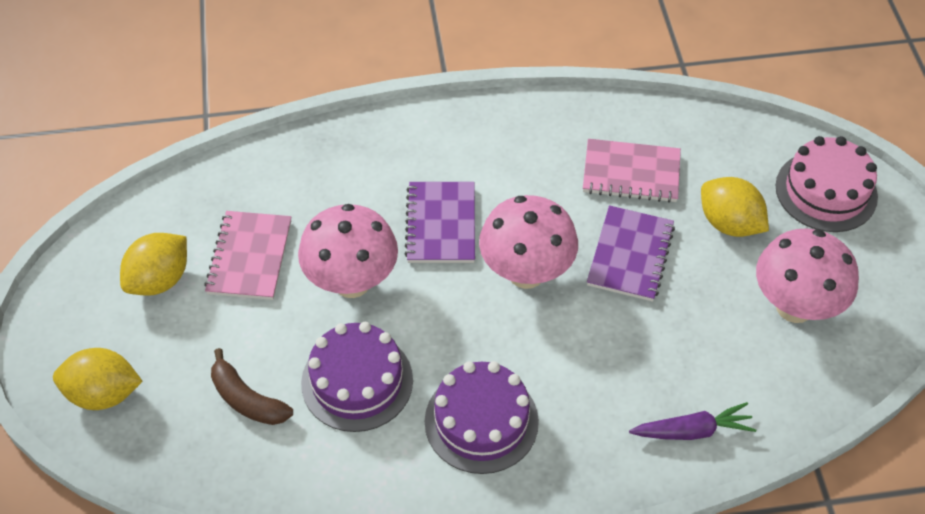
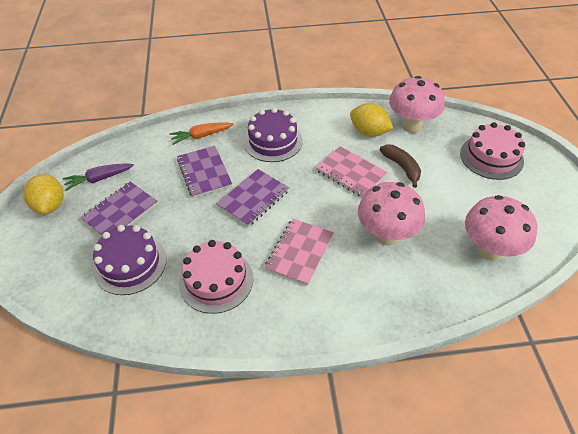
orange carrot: none = 0 -> [169,122,234,145] = 1
pink cake: [776,136,878,232] = 1 -> [179,240,253,314] [460,122,525,180] = 2
purple notebook: [404,182,475,263] [587,205,675,302] = 2 -> [81,182,158,236] [177,146,232,198] [217,169,289,227] = 3
yellow lemon: [53,348,143,410] [120,233,187,296] [701,177,769,237] = 3 -> [23,174,64,214] [350,103,393,137] = 2

